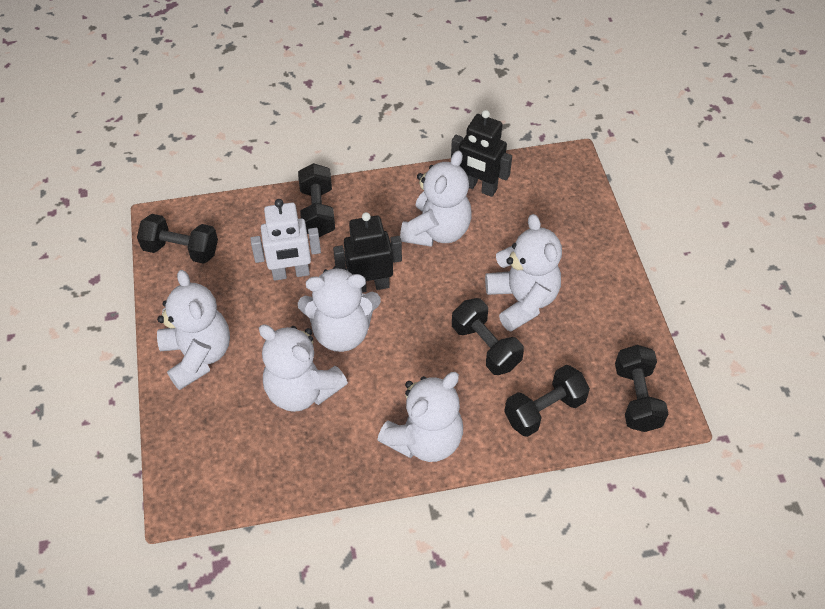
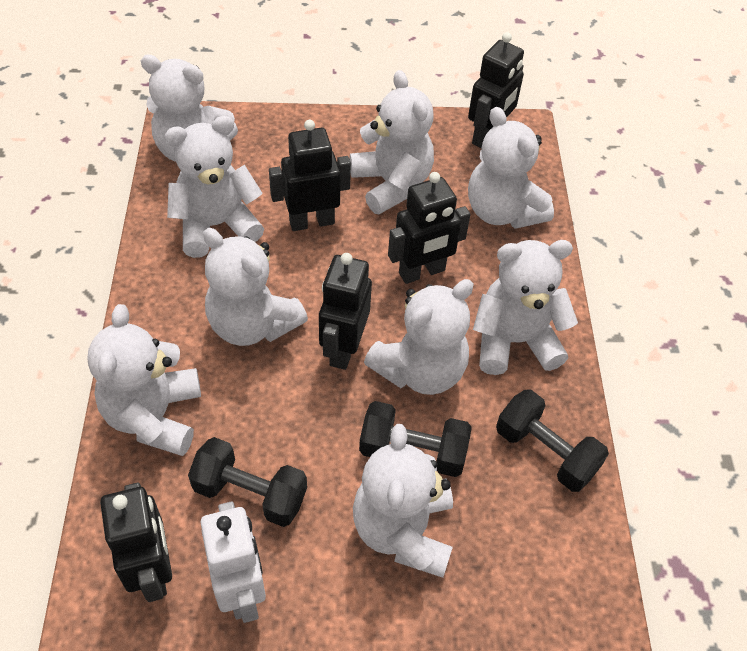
black dumbbell: [137,214,218,264] [298,163,335,237] [452,298,524,375] [504,365,590,437] [615,345,668,432] = 5 -> [188,437,307,527] [359,401,472,477] [496,389,609,492] = 3
black robot: [333,212,402,293] [451,110,512,197] = 2 -> [100,483,172,602] [269,120,351,231] [319,253,372,370] [388,172,471,284] [468,32,524,149] = 5
white teddy bear: [157,270,230,390] [259,324,348,412] [298,266,381,352] [378,372,463,462] [400,150,472,247] [485,214,562,332] = 6 -> [87,304,201,456] [141,54,238,162] [165,116,264,258] [203,228,308,346] [350,70,434,214] [353,424,453,578] [364,279,474,395] [468,107,554,229] [473,240,578,375] = 9

